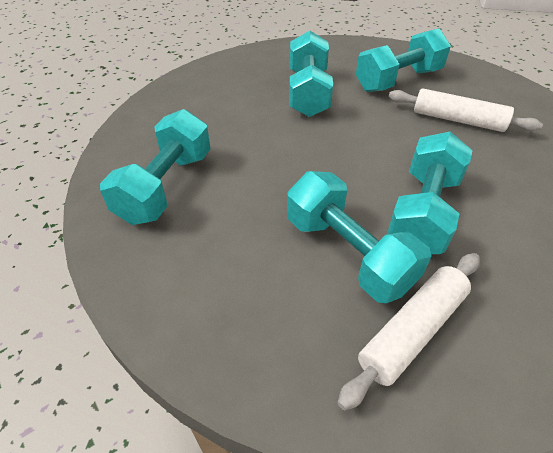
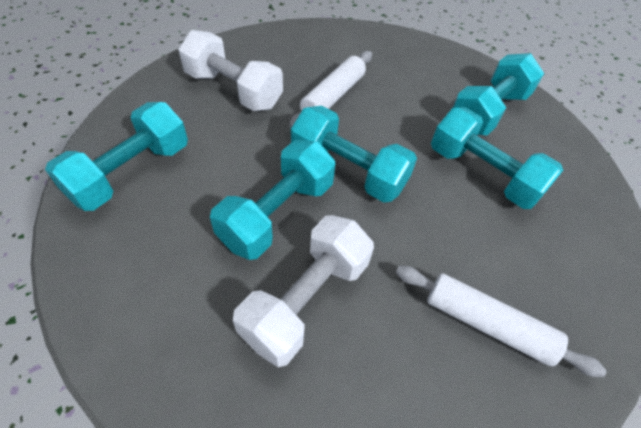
white dumbbell: none = 0 -> [178,30,283,111] [233,215,374,367] = 2

